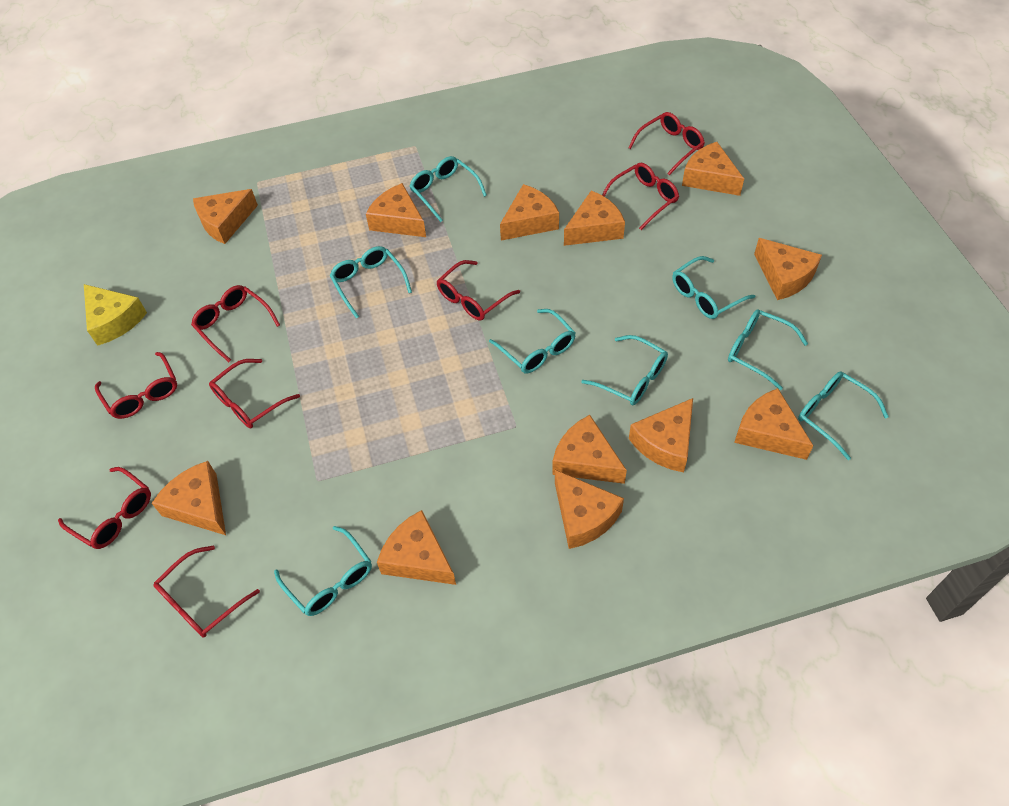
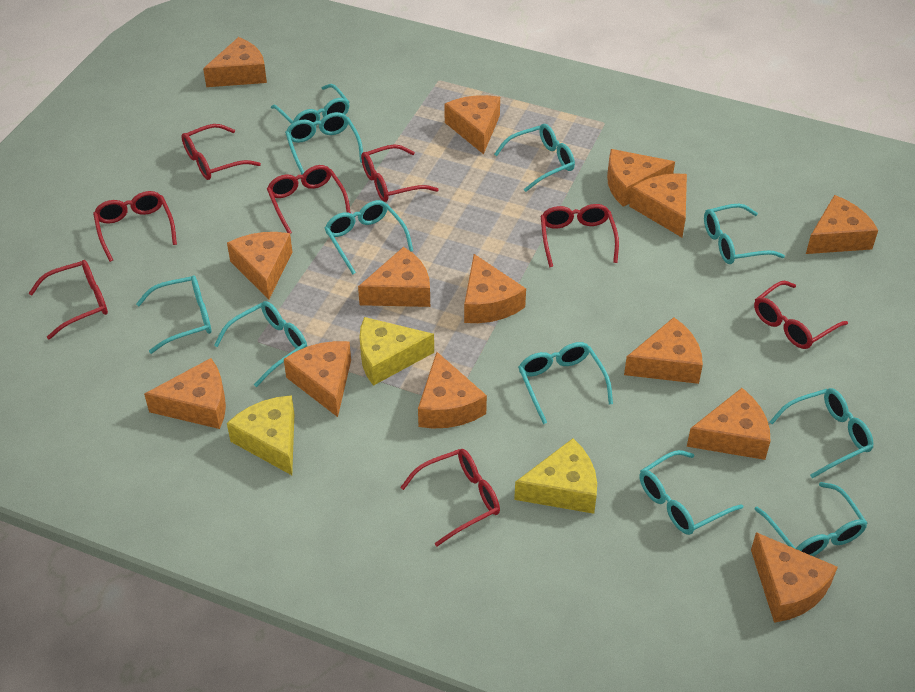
orange cheese: [152,461,226,535] [193,189,258,244] [366,183,426,237] [377,510,456,585] [500,184,559,241] [552,415,627,484] [555,470,624,549] [564,190,625,246] [629,398,693,472] [682,142,744,196] [734,388,814,460] [754,238,822,300] = 12 -> [144,358,226,429] [203,37,267,87] [227,232,292,300] [284,341,351,417] [358,247,430,307] [418,352,487,429] [444,95,500,154] [464,254,526,323] [607,149,675,207] [624,317,703,384] [629,174,687,237] [687,388,771,460] [751,532,838,623] [806,195,878,254] = 14
turquoise glasses: [274,526,372,616] [330,246,412,319] [409,156,487,222] [489,309,575,373] [581,335,668,405] [672,256,755,319] [728,309,808,390] [798,372,889,460] = 8 -> [136,275,211,354] [214,301,307,387] [271,84,350,126] [285,112,363,175] [324,200,413,274] [494,124,575,192] [518,342,613,424] [640,450,743,535] [704,204,785,264] [754,482,868,556] [769,388,874,478] = 11
yellow cheese: [84,284,147,346] = 1 -> [227,395,294,475] [359,317,434,386] [514,438,597,514] = 3

